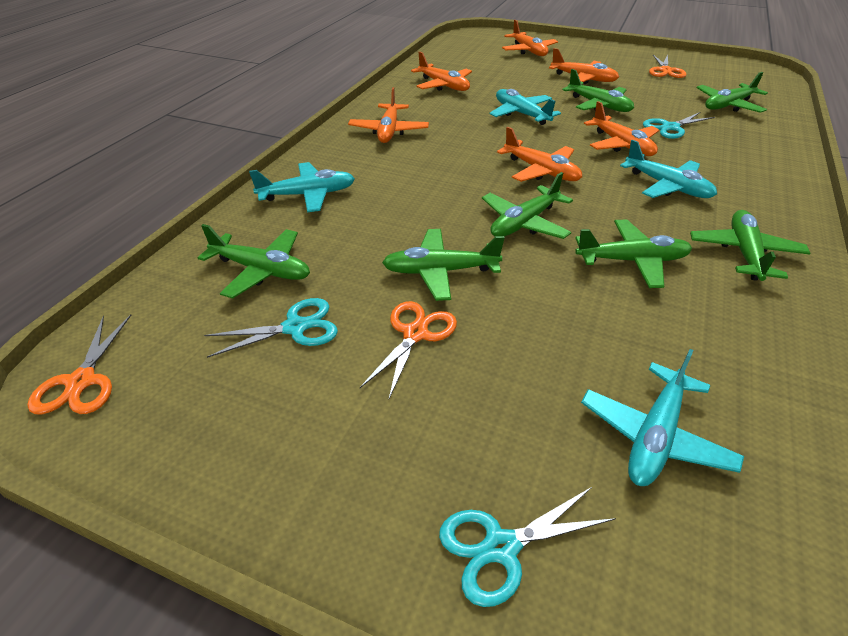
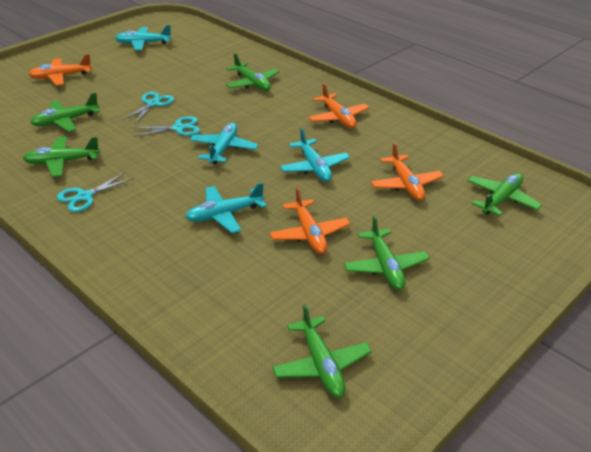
green plane: [198,224,310,298] [382,229,505,301] [482,172,573,239] [562,69,634,112] [575,220,692,288] [690,210,810,281] [696,72,768,113] = 7 -> [23,137,100,177] [30,93,100,132] [226,53,279,91] [272,303,372,398] [344,215,430,290] [467,173,542,216] = 6
orange plane: [348,87,429,143] [411,52,472,91] [497,127,582,182] [502,20,558,56] [549,48,619,84] [584,101,659,156] = 6 -> [28,54,92,86] [269,187,350,254] [308,83,369,128] [371,142,444,201] = 4
orange scissors: [27,315,131,414] [360,301,457,399] [649,55,687,78] = 3 -> none = 0

